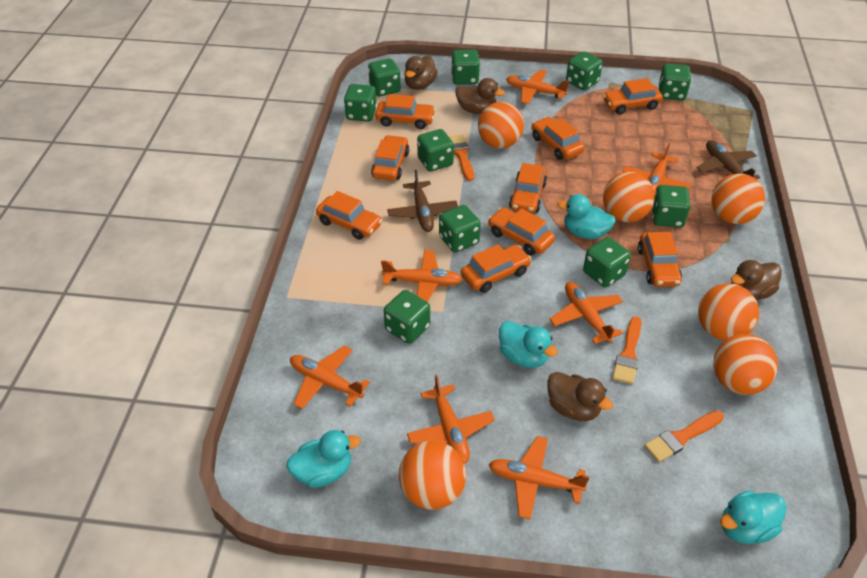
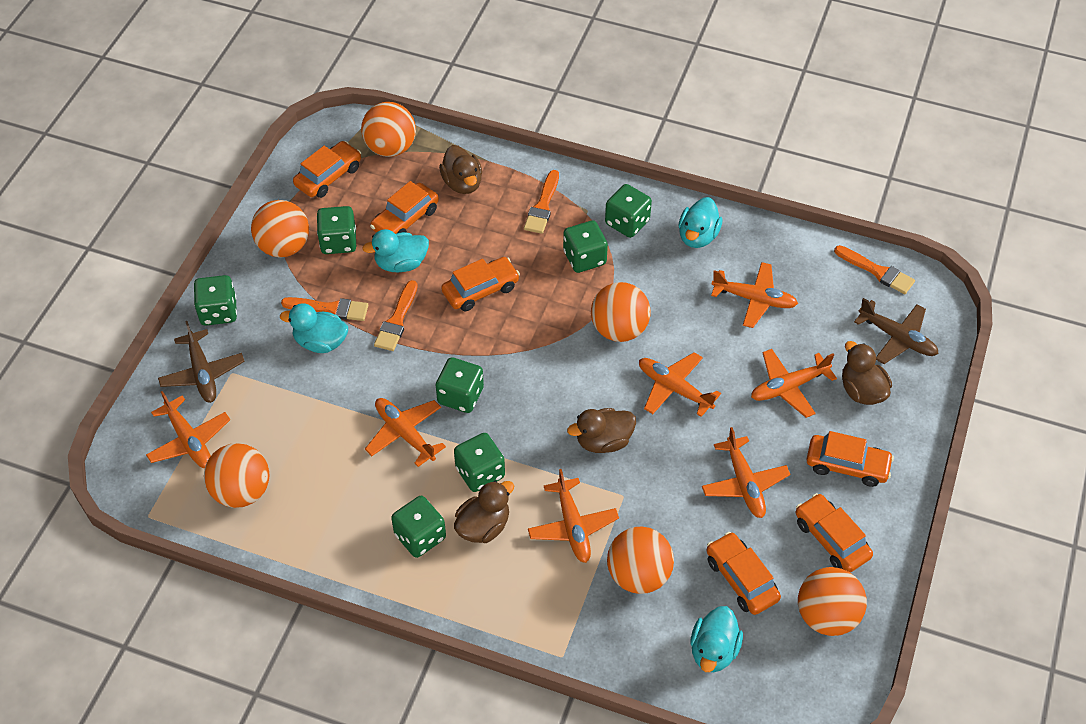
green dice: [344,84,377,122] [368,59,401,97] [384,290,430,344] [417,129,454,171] [439,205,481,253] [451,50,480,85] [566,51,603,90] [583,237,631,287] [652,185,690,227] [659,64,691,100] = 10 -> [194,275,237,326] [317,206,356,254] [391,496,446,558] [436,357,484,413] [454,433,505,492] [563,220,608,273] [605,184,652,238] = 7
orange brush: [449,135,474,181] [612,316,642,384] [644,411,724,462] = 3 -> [281,297,369,321] [374,280,418,351] [524,170,559,234] [834,245,915,294] = 4
orange car: [316,191,382,240] [371,135,409,181] [375,94,436,129] [461,244,531,293] [488,207,555,256] [509,163,547,213] [532,117,585,160] [603,78,663,114] [638,232,682,287] = 9 -> [293,141,361,198] [370,181,439,234] [441,257,520,311] [706,532,781,615] [796,493,873,572] [806,431,894,487] = 6

